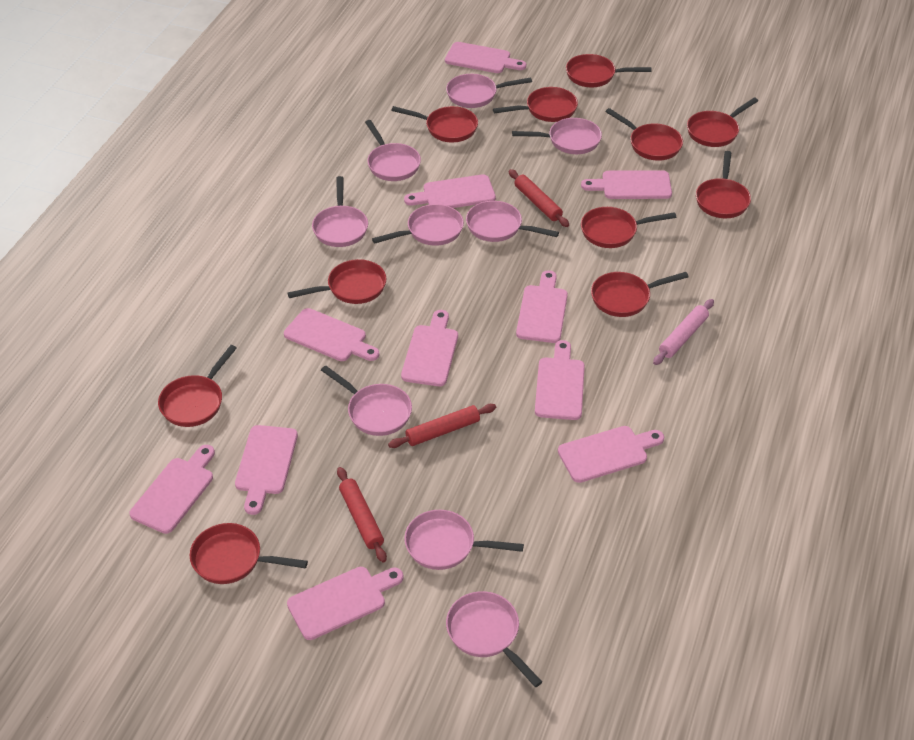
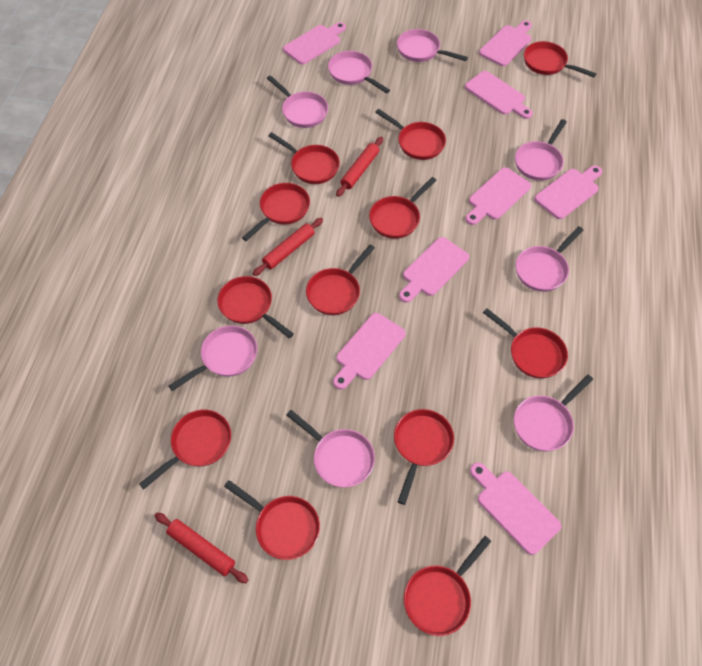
pink cutting board: [129,445,215,534] [235,425,298,515] [284,308,379,361] [287,567,403,640] [401,310,458,386] [404,174,496,208] [445,42,526,73] [516,270,568,343] [535,340,585,420] [558,426,664,483] [581,170,672,199] = 11 -> [283,22,346,65] [333,313,406,389] [399,237,469,303] [465,71,533,119] [465,167,531,225] [470,462,561,555] [479,20,532,66] [534,166,602,219] = 8
pink pan: [312,176,368,247] [321,366,412,436] [365,120,421,181] [372,204,464,246] [404,510,524,570] [446,74,532,108] [446,591,542,687] [466,201,559,242] [512,118,602,154] = 9 -> [169,325,257,391] [267,75,328,128] [286,410,375,488] [328,51,390,94] [397,29,468,62] [514,374,593,451] [515,119,567,181] [516,226,583,292] = 8
pink rolling pin: [653,299,714,365] = 1 -> none = 0
red pan: [158,345,237,427] [190,523,308,584] [288,259,386,304] [391,106,478,142] [493,87,578,122] [566,54,652,87] [581,207,676,248] [591,272,689,317] [606,108,683,161] [687,97,758,147] [696,151,751,218] = 11 -> [139,410,231,489] [217,276,294,338] [224,480,320,560] [242,183,310,241] [268,132,340,184] [306,245,375,315] [369,177,437,239] [375,109,446,160] [394,409,454,505] [404,536,491,636] [483,308,568,379] [524,41,597,77] = 12

